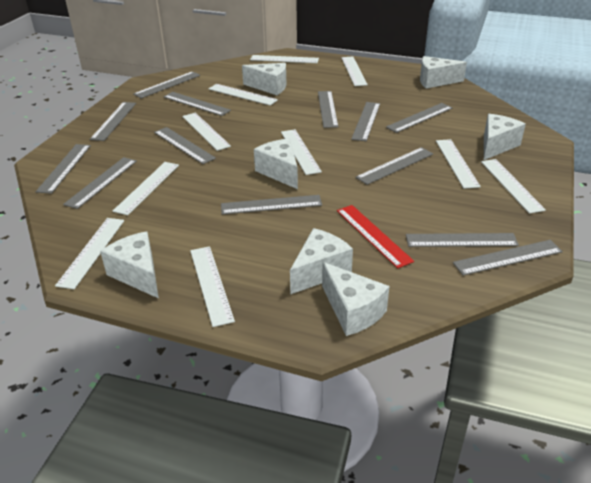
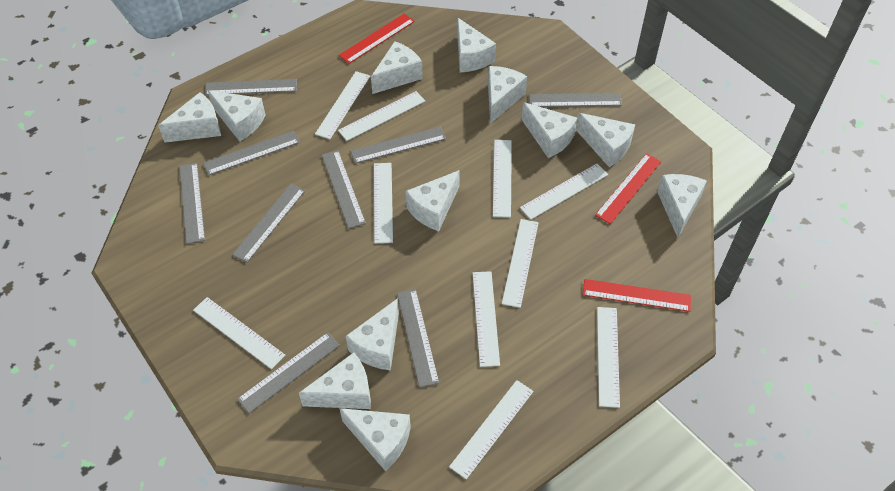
grey ruler: [36,144,91,194] [63,157,137,209] [90,102,136,141] [133,71,200,98] [154,127,216,164] [164,92,231,116] [221,195,322,214] [318,91,338,128] [351,102,380,141] [356,147,433,185] [386,103,452,133] [406,233,519,247] [453,240,563,276] = 13 -> [179,163,205,244] [203,131,300,175] [205,79,297,95] [232,184,305,263] [237,332,340,413] [322,150,366,229] [350,127,446,164] [397,289,439,388] [529,93,622,107] = 9
red ruler: [337,205,414,268] = 1 -> [339,13,415,64] [583,279,691,312] [595,153,661,224] = 3
white cheese: [100,231,159,299] [242,63,286,95] [254,139,298,189] [290,228,353,295] [322,262,389,336] [420,56,467,89] [484,114,526,160] = 7 -> [158,92,221,142] [208,90,266,142] [299,353,371,409] [339,408,411,471] [346,298,399,371] [371,41,423,94] [406,170,460,231] [457,18,496,72] [488,66,527,124] [522,102,577,158] [576,113,635,167] [657,174,707,238] = 12

